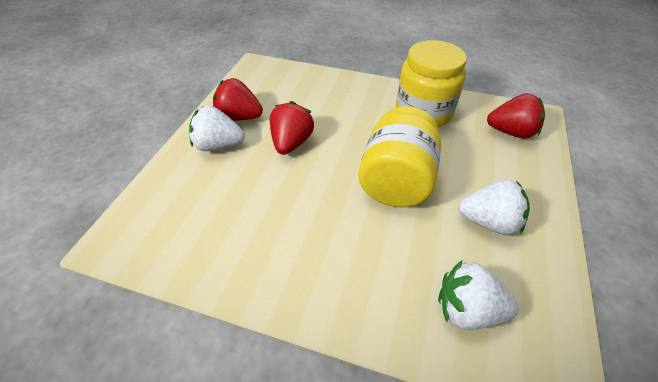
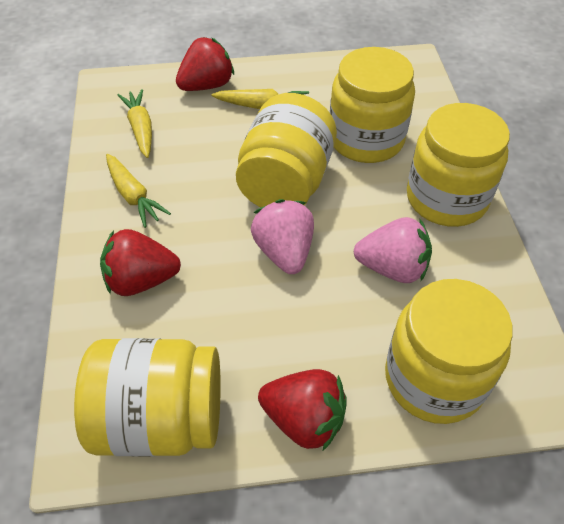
pink strawberry: none = 0 -> [251,199,314,274] [354,217,432,283] = 2
white strawberry: [189,106,245,151] [438,259,519,330] [458,180,530,235] = 3 -> none = 0
yellow carrot: none = 0 -> [106,154,171,228] [118,89,152,158] [211,89,309,109] = 3
yellow jar: [358,106,441,207] [396,40,467,127] = 2 -> [74,338,221,456] [236,93,337,207] [330,47,415,163] [385,279,513,424] [407,103,510,227] = 5

